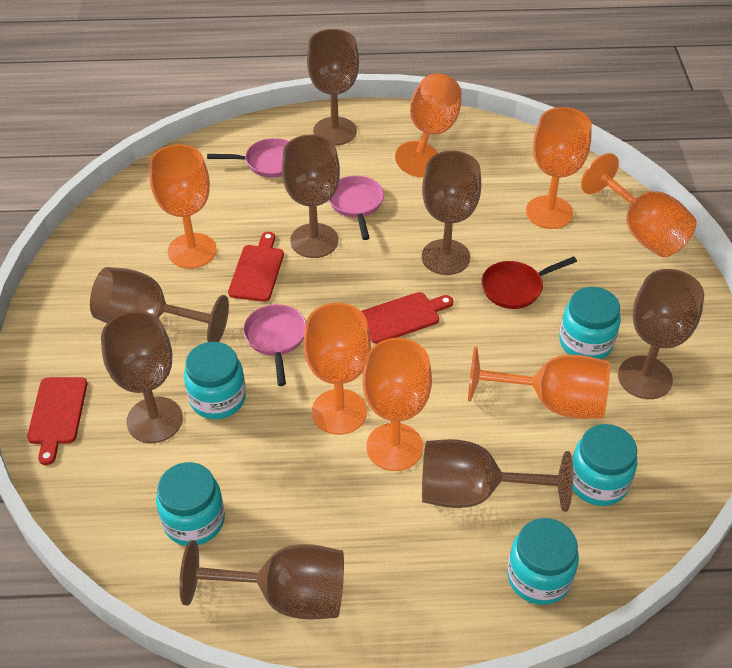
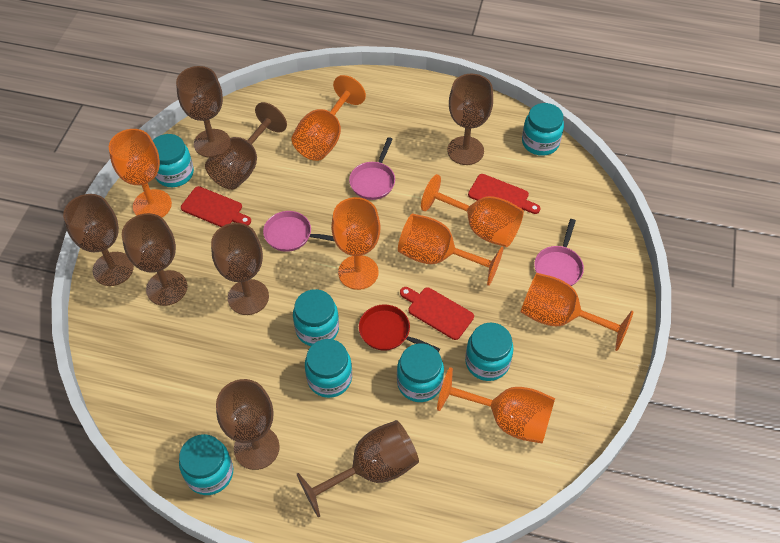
turquoise jar: [156,462,225,546] [184,342,246,419] [507,518,579,605] [559,287,621,359] [572,424,637,506] = 5 -> [153,134,194,187] [179,434,233,495] [293,289,339,346] [305,339,352,398] [397,343,444,402] [465,323,514,381] [522,103,564,156] = 7

